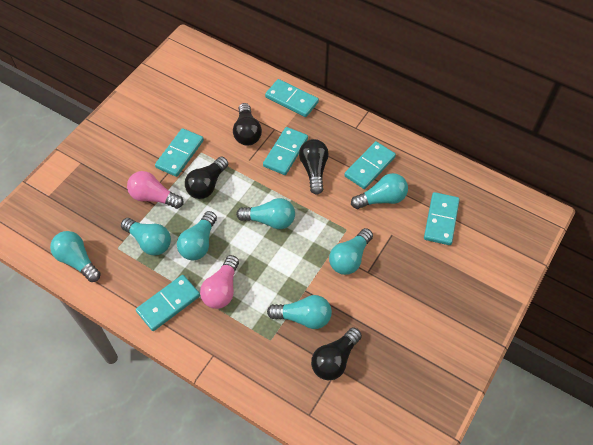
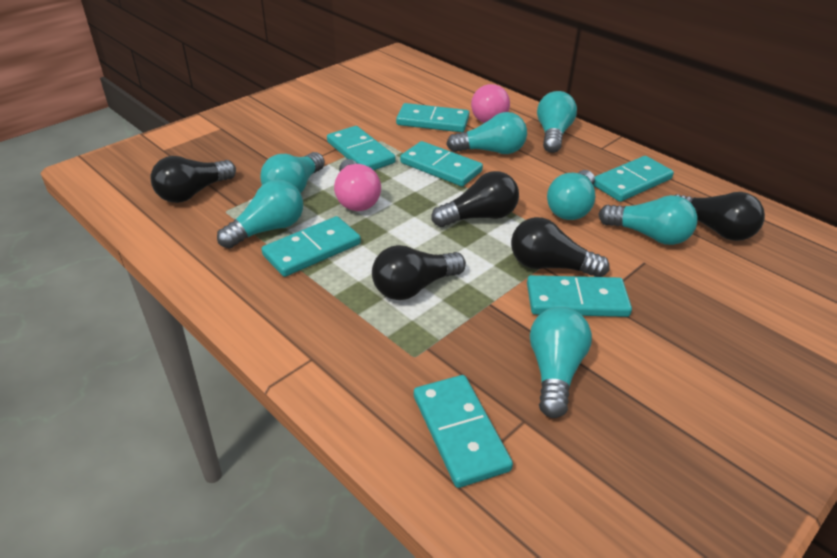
black light bulb: [185,157,228,199] [233,103,262,146] [299,139,329,195] [311,327,362,380] = 4 -> [150,156,236,203] [372,245,466,300] [432,171,519,227] [511,217,609,277] [674,192,765,241] = 5
turquoise domino: [136,275,200,331] [155,128,204,177] [263,127,308,175] [265,79,319,117] [344,141,396,189] [424,192,460,245] = 6 -> [262,216,361,277] [327,126,395,170] [396,103,469,132] [400,141,483,186] [414,375,513,488] [527,275,632,317] [593,156,674,202] = 7

